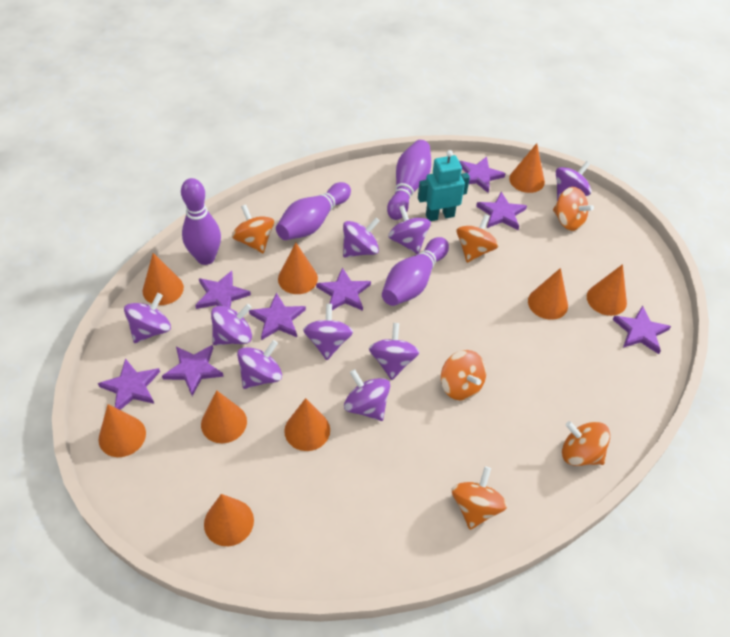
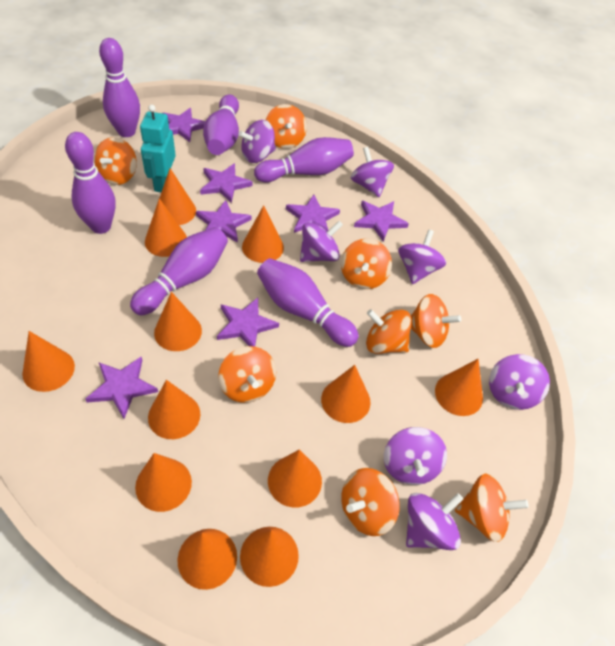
orange cone: [99,404,146,457] [143,253,184,305] [201,390,247,443] [204,494,254,546] [278,243,318,294] [284,398,330,451] [509,143,545,193] [528,268,568,320] [587,264,627,316] = 9 -> [22,331,75,392] [135,453,192,512] [145,198,187,257] [148,380,200,439] [154,292,202,351] [160,169,196,225] [178,529,237,590] [240,527,299,587] [242,205,284,263] [268,450,322,508] [321,365,370,423] [435,359,483,416] = 12
orange spinning top: [232,205,274,253] [441,350,486,400] [451,467,508,530] [457,214,499,263] [553,187,594,231] [562,421,610,466] = 6 -> [94,137,137,185] [218,346,276,403] [266,104,307,149] [341,239,392,289] [341,468,400,536] [366,309,412,354] [411,294,461,348] [455,473,529,542] = 8
purple bowling pin: [181,178,221,265] [276,182,351,240] [382,237,449,306] [387,140,431,220] = 4 -> [65,132,116,234] [99,38,140,137] [130,227,228,315] [203,95,239,155] [254,137,354,182] [257,258,359,347] = 6
purple spinning top: [124,293,171,343] [211,304,252,345] [237,340,282,389] [303,304,353,360] [343,218,379,257] [344,369,390,421] [369,323,419,380] [388,205,431,254] [556,161,591,201] = 9 -> [239,120,276,163] [300,221,343,262] [351,147,394,197] [384,427,447,485] [398,229,446,284] [406,493,463,550] [489,354,550,410] = 7
purple star: [98,358,160,410] [162,345,224,396] [195,271,251,309] [249,293,306,340] [316,267,371,311] [459,157,506,193] [476,192,527,230] [613,305,671,354] = 8 -> [86,357,158,419] [163,108,206,142] [196,200,252,243] [200,163,253,203] [217,298,279,346] [286,195,340,233] [354,201,409,241] = 7

